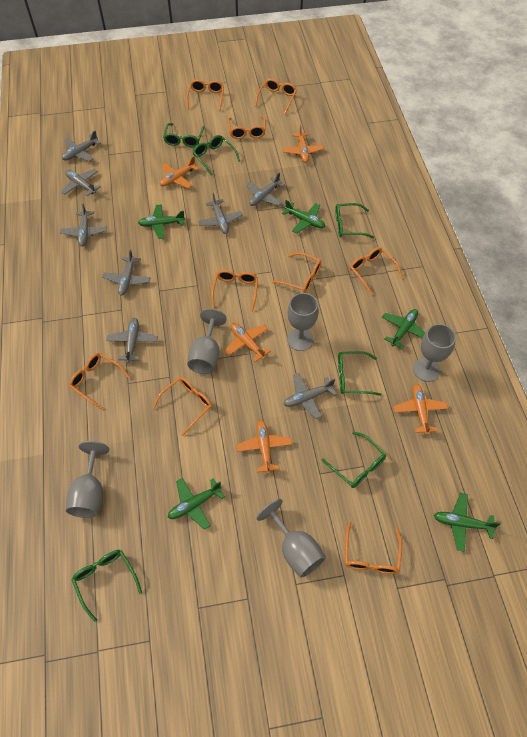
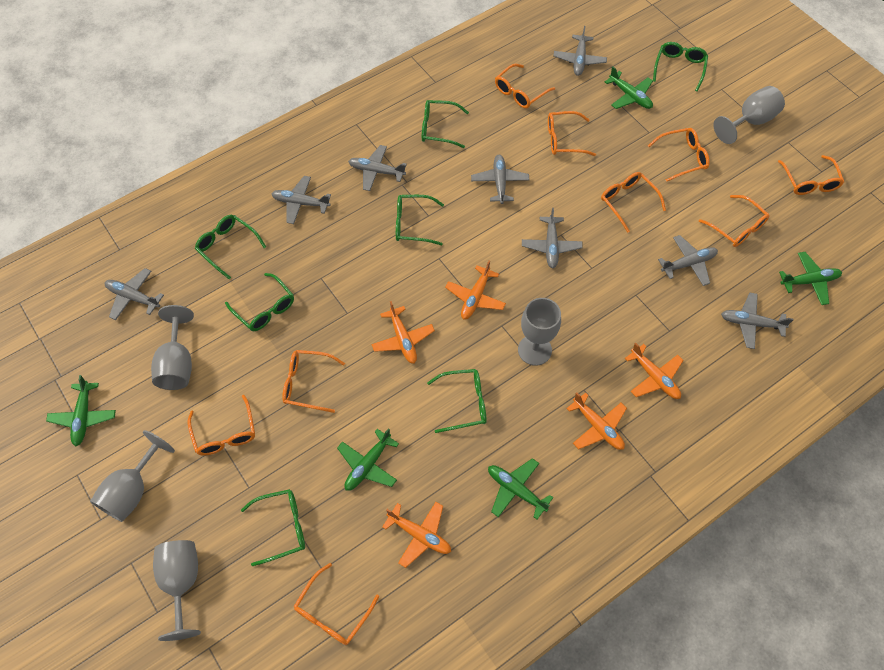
green glasses: [71,550,142,622] [163,123,204,147] [193,135,240,176] [321,432,386,488] [335,203,374,238] [338,351,382,396] = 6 -> [195,215,266,279] [225,273,294,331] [241,489,305,566] [396,195,444,245] [422,100,469,148] [427,369,487,433] [653,42,708,92] = 7

